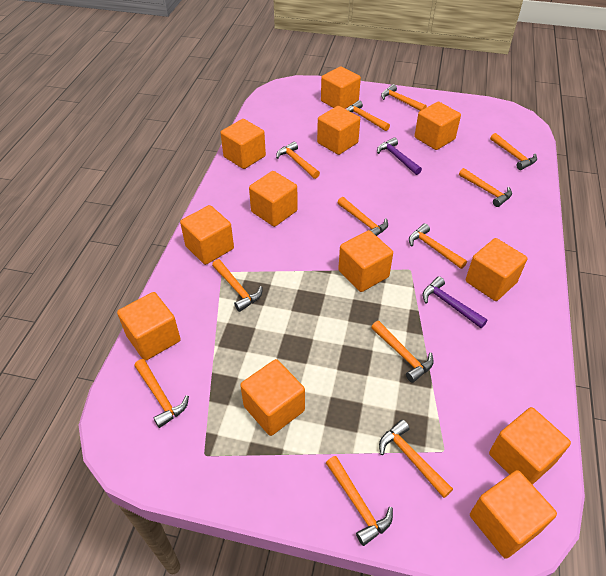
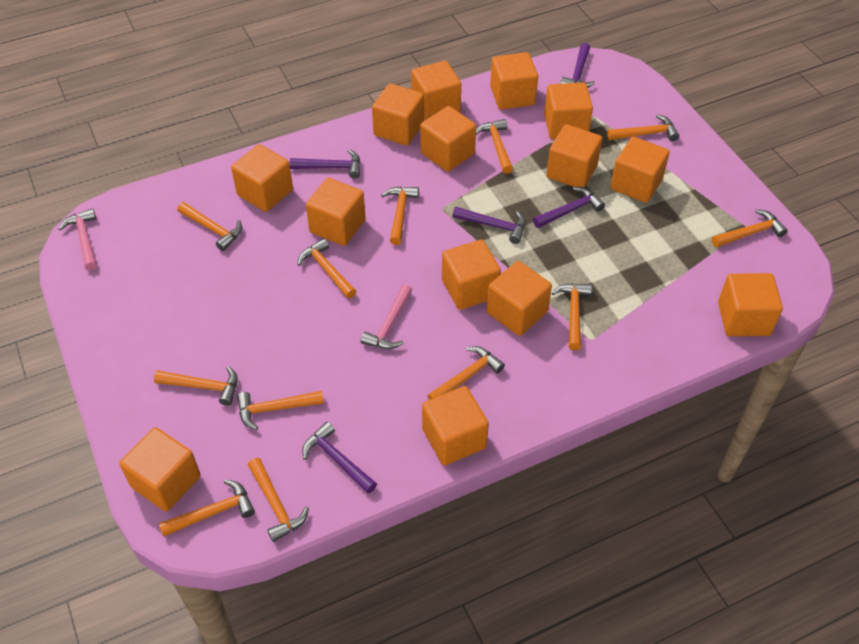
orange cube: [117,292,181,361] [180,205,234,265] [221,119,266,169] [240,359,305,436] [249,171,298,227] [317,106,360,155] [321,66,361,109] [338,230,393,292] [415,102,461,150] [466,238,527,301] [470,470,557,559] [489,407,571,485] = 12 -> [119,427,201,512] [231,144,293,212] [306,178,366,246] [372,83,424,146] [411,61,461,120] [420,106,476,172] [422,386,489,466] [442,239,501,310] [487,261,552,336] [490,52,538,110] [544,82,593,139] [546,124,602,187] [610,137,670,203] [718,273,783,336] = 14
pink hammer: none = 0 -> [58,208,97,271] [361,284,412,349] = 2
purple hammer: [377,137,422,175] [423,276,488,328] = 2 -> [290,149,360,179] [302,422,377,493] [452,207,526,244] [533,187,605,228] [560,43,595,88] = 5

